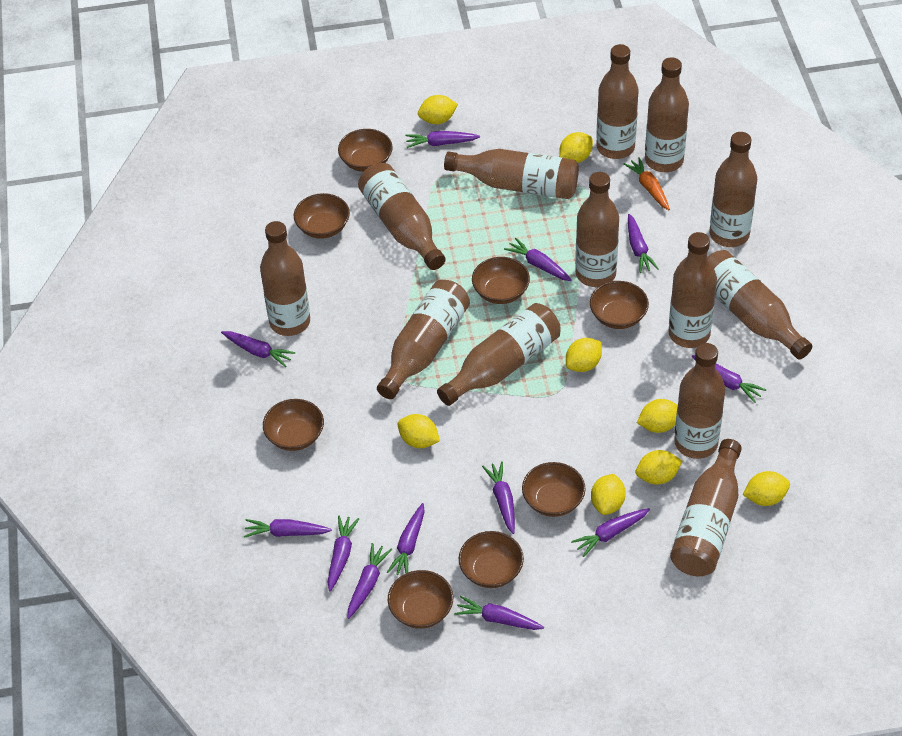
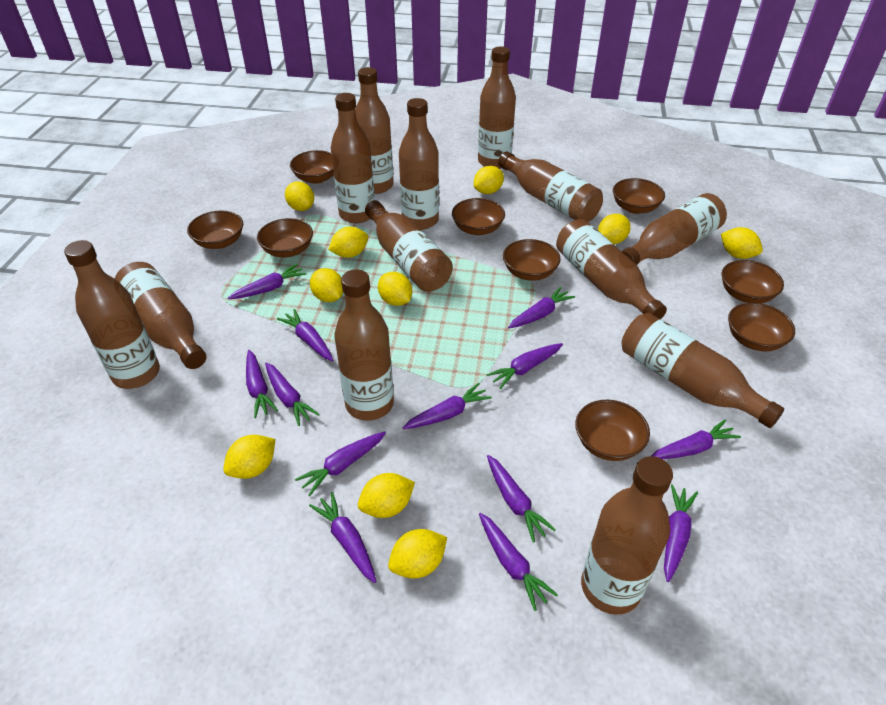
brown bowl: [263,399,324,451] [294,193,350,239] [338,129,393,172] [388,570,453,629] [459,531,524,588] [472,257,530,304] [522,462,586,517] [590,281,649,329] = 8 -> [187,211,243,249] [257,218,313,258] [290,150,334,184] [452,198,505,235] [503,239,561,281] [575,400,650,461] [613,178,665,214] [721,260,784,303] [728,303,795,351] = 9
orange carrot: [624,157,670,210] = 1 -> none = 0
purple carrot: [221,331,295,367] [244,519,332,538] [327,516,359,591] [347,543,392,619] [387,503,425,575] [406,131,480,148] [454,596,544,630] [482,461,515,534] [504,238,572,281] [571,508,650,557] [628,214,659,273] [692,355,766,403] = 12 -> [228,264,306,299] [246,350,278,418] [265,363,320,426] [277,309,333,361] [295,431,386,496] [309,492,377,583] [402,383,492,429] [479,513,558,611] [486,343,563,389] [487,455,556,542] [508,287,575,328] [651,419,741,459] [664,484,698,582] = 13
yellow lemon: [398,414,440,448] [418,95,458,124] [559,132,593,163] [566,338,602,372] [591,474,626,515] [636,450,682,485] [637,399,678,433] [743,471,790,506] = 8 -> [223,435,275,479] [285,181,314,211] [310,268,343,302] [328,227,368,258] [358,473,415,518] [378,272,412,306] [388,529,447,578] [474,166,504,194] [598,214,631,244] [721,227,763,259] = 10

